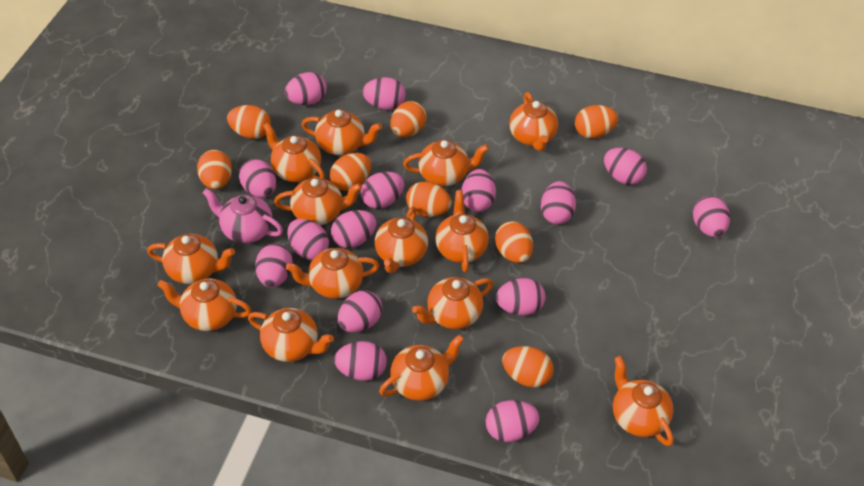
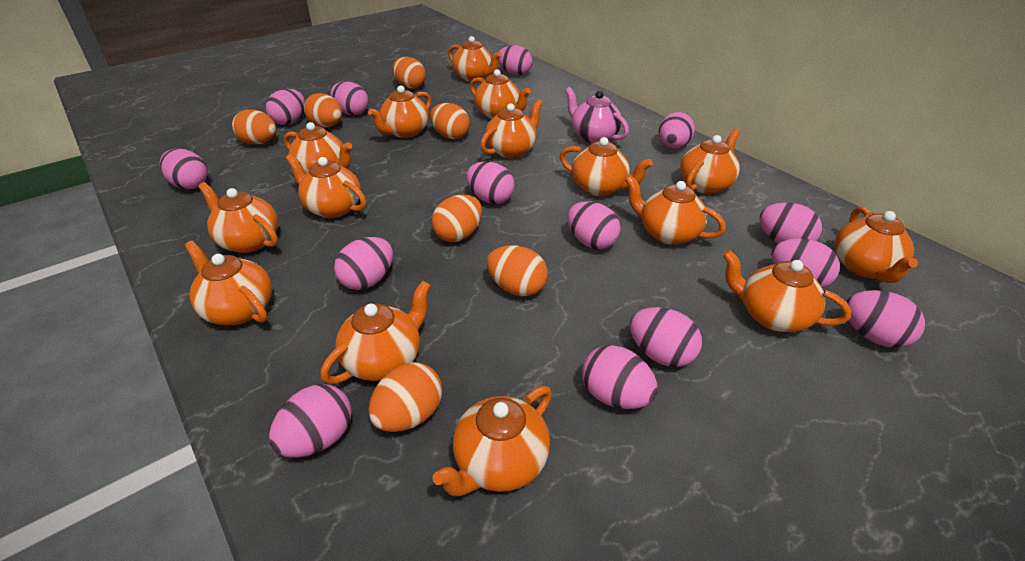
orange egg: [197,150,232,189] [227,105,271,139] [330,153,371,191] [390,101,427,137] [406,182,452,217] [495,221,533,263] [502,346,554,388] [575,105,618,138] = 8 -> [232,109,277,145] [304,93,342,127] [368,362,442,432] [392,57,426,89] [430,103,470,139] [432,195,482,242] [487,245,548,296] = 7
orange teapot: [147,234,235,284] [157,278,252,331] [248,308,334,362] [263,122,325,182] [274,178,362,225] [286,248,379,299] [301,109,382,155] [375,207,428,273] [379,334,464,401] [403,140,489,186] [412,277,493,329] [435,190,489,273] [509,92,558,151] [613,356,673,446] = 14 -> [185,241,272,325] [198,182,278,253] [284,122,352,173] [286,154,366,218] [320,281,431,384] [368,85,431,138] [433,386,552,496] [448,36,501,82] [470,69,531,119] [480,99,543,158] [560,137,653,196] [625,176,726,245] [680,129,740,194] [722,250,852,332] [835,207,918,283] = 15
pink egg: [239,159,276,198] [255,244,293,287] [285,72,327,105] [287,219,329,260] [331,210,377,248] [334,341,387,381] [338,290,382,332] [361,172,404,209] [362,77,406,110] [462,169,496,212] [486,400,540,442] [496,278,546,316] [541,181,576,224] [604,148,647,185] [693,196,730,237] = 15 -> [160,149,208,190] [265,89,305,125] [269,384,352,458] [330,81,368,115] [334,237,393,290] [466,162,515,204] [498,45,533,75] [567,201,621,249] [582,345,658,409] [630,307,702,367] [659,112,695,149] [760,202,822,244] [771,238,840,288] [846,290,925,348] = 14

